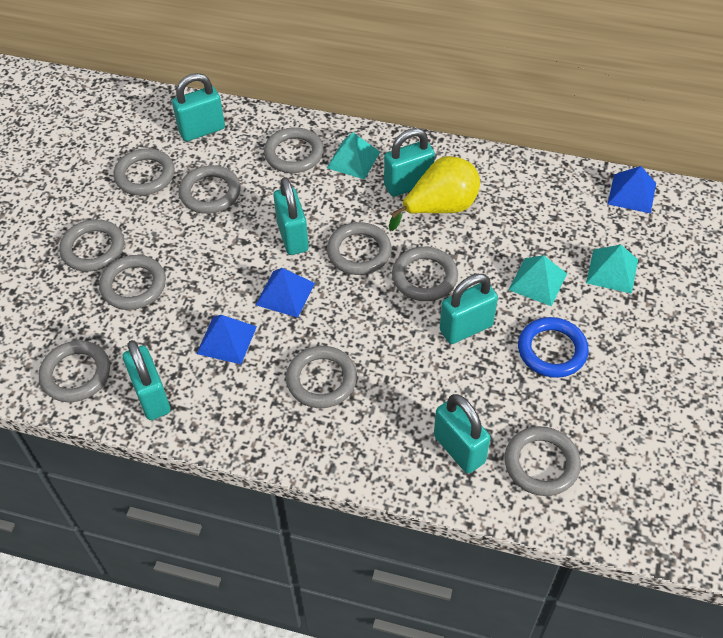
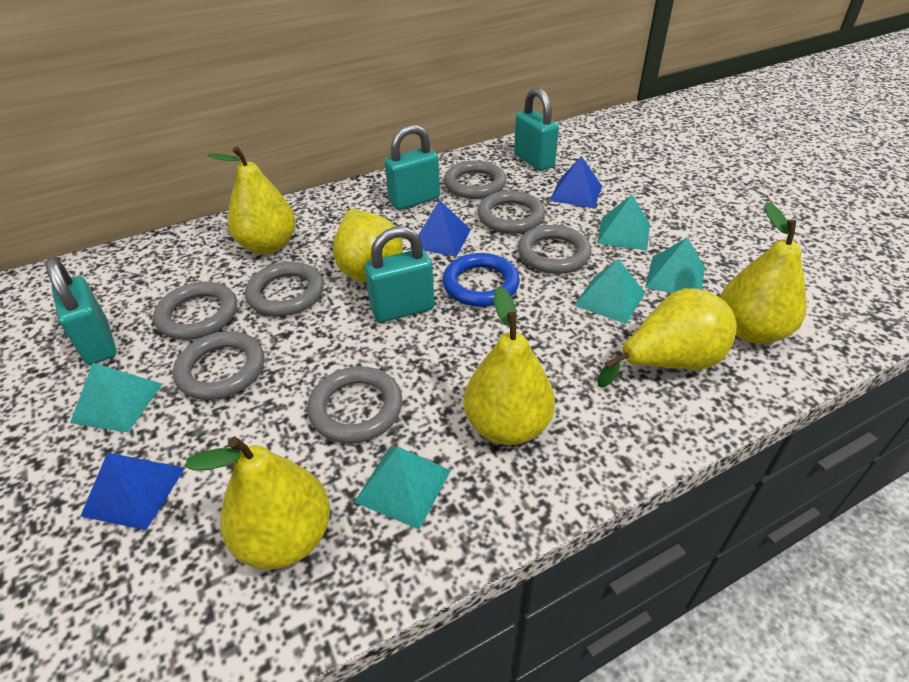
grey ring: [39,340,110,402] [59,219,124,272] [99,255,166,310] [113,148,175,196] [179,165,241,214] [264,127,324,173] [286,346,357,408] [327,222,392,275] [392,247,458,301] [505,426,581,496] = 10 -> [153,282,237,340] [173,331,264,400] [245,261,324,316] [307,366,402,443] [444,161,507,199] [477,190,545,234] [518,225,591,274] = 7
turquoise padlock: [123,340,170,420] [172,73,225,141] [274,177,309,255] [384,128,435,197] [434,394,491,473] [440,274,498,344] = 6 -> [46,258,116,365] [364,226,434,322] [385,125,440,210] [514,88,559,171] = 4
turquoise pyramid: [327,132,380,180] [509,255,567,306] [586,245,638,294] = 3 -> [70,363,162,432] [354,447,451,529] [574,259,645,324] [597,195,650,251] [645,237,705,293] = 5
yellow pear: [389,156,480,231] = 1 -> [184,436,330,570] [207,146,296,254] [333,209,403,282] [464,287,555,445] [597,288,737,388] [720,202,807,344] = 6

